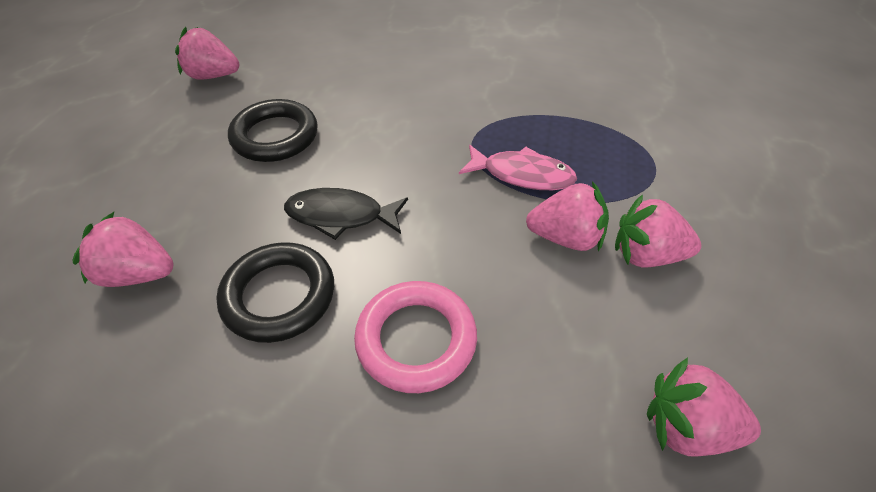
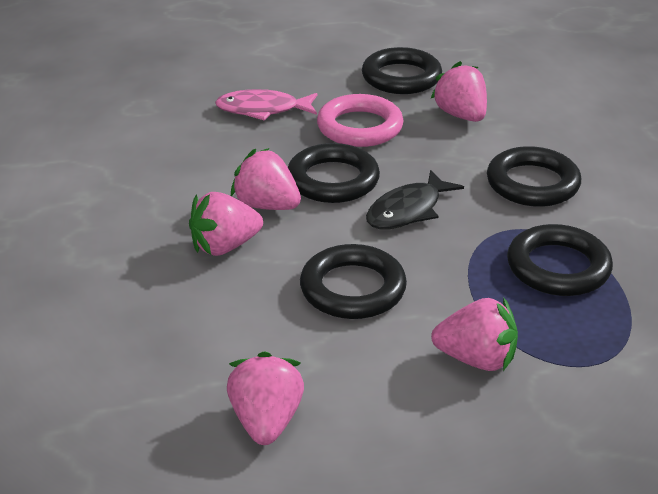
black ring: [216,242,334,343] [228,99,318,162] = 2 -> [288,143,380,203] [300,244,407,319] [362,47,442,94] [487,146,581,207] [507,224,613,296] = 5

